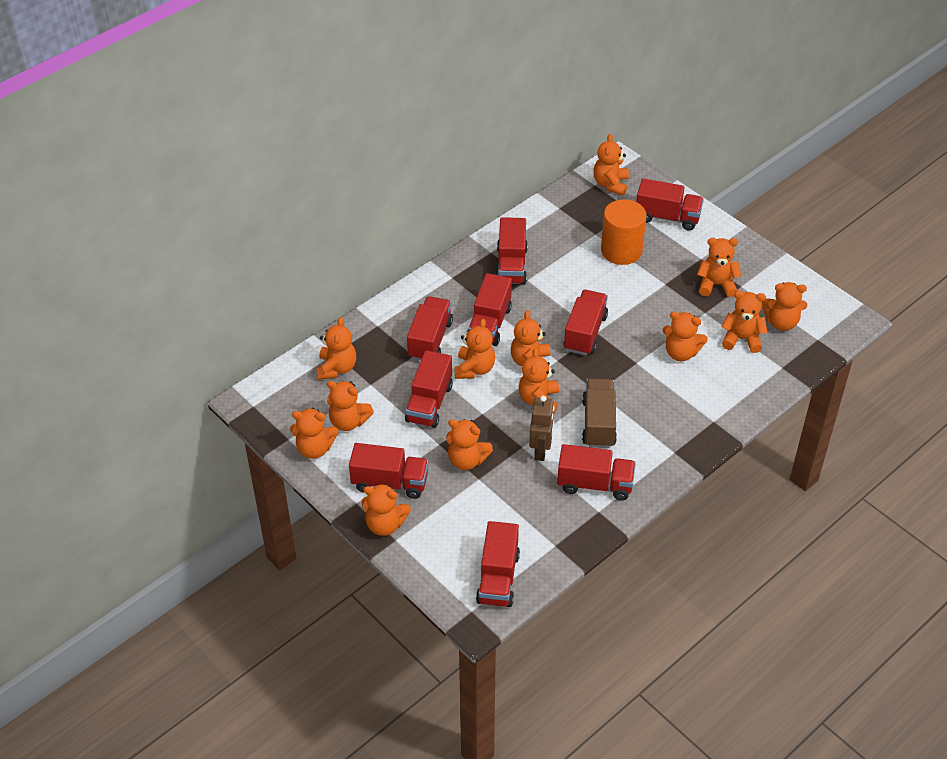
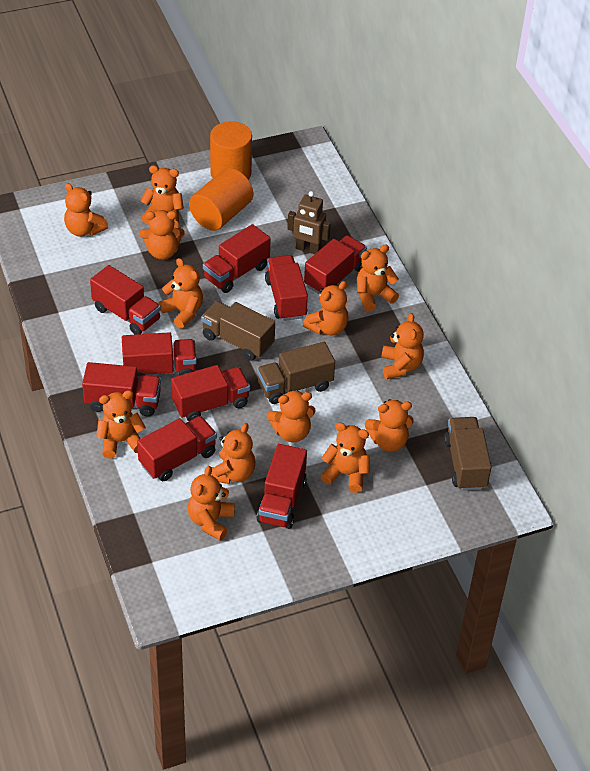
brown truck: [582,378,617,448] = 1 -> [201,301,275,361] [257,342,335,404] [444,417,491,491] = 3
orange cylinder: [601,199,647,265] = 1 -> [189,168,253,231] [210,121,252,180] = 2

